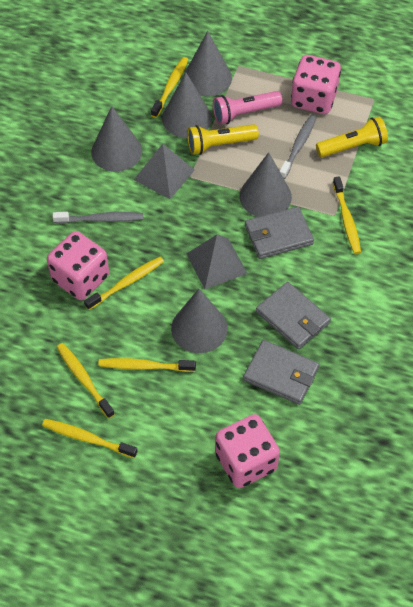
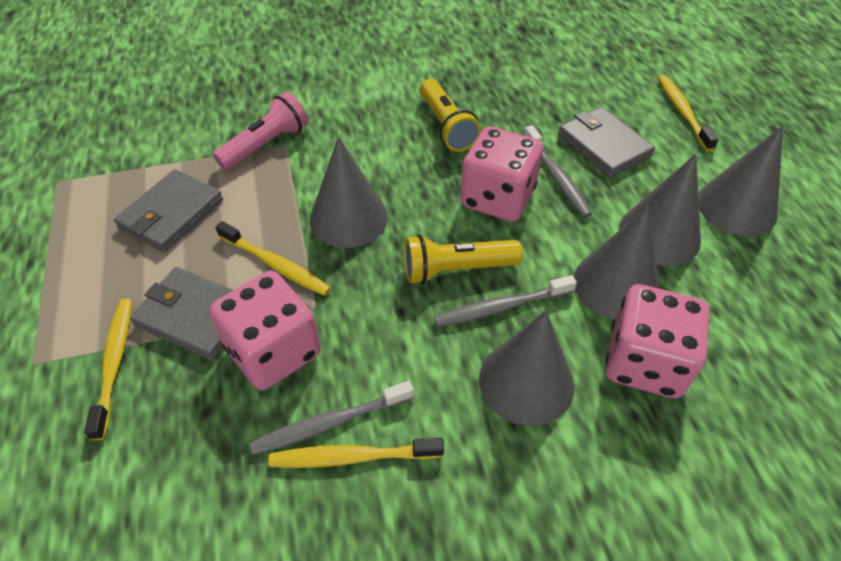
grey pyramid: [134,144,195,199] [187,234,248,289] = 2 -> none = 0
grey toothbrush: [53,212,143,223] [280,115,317,179] = 2 -> [249,381,414,455] [433,275,577,327] [524,125,593,218] = 3
yellow toothbrush: [42,419,138,458] [57,343,115,419] [84,257,164,310] [98,358,196,372] [151,57,189,118] [333,176,361,254] = 6 -> [84,299,132,440] [215,221,331,296] [268,438,444,468] [658,75,719,151] = 4

